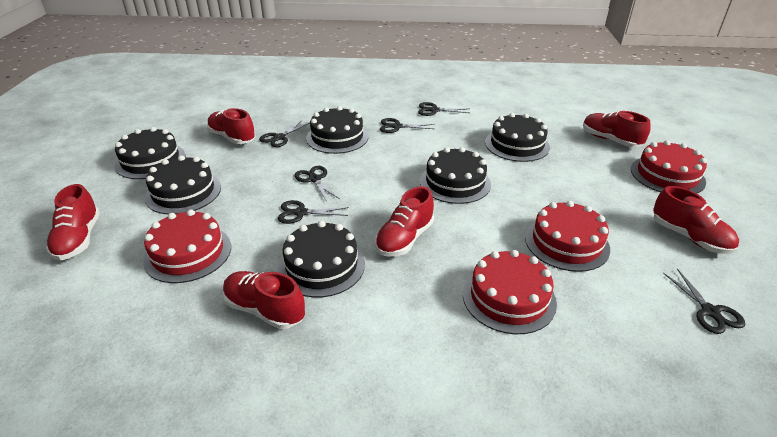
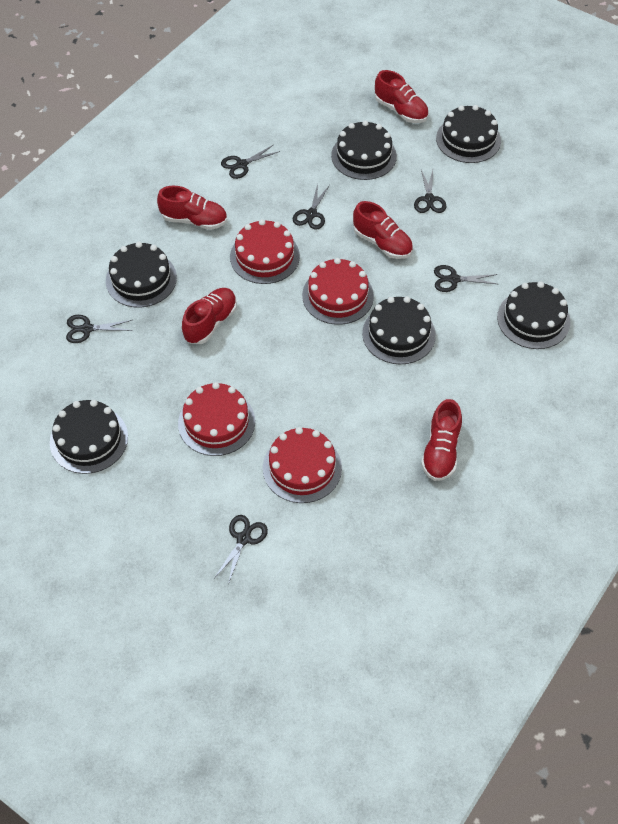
red shoe: [46,184,100,261] [207,108,256,144] [223,271,305,329] [375,186,434,257] [583,111,651,147] [653,186,739,254] = 6 -> [157,186,227,230] [182,288,237,344] [353,201,413,259] [375,70,429,123] [421,399,462,481] = 5

